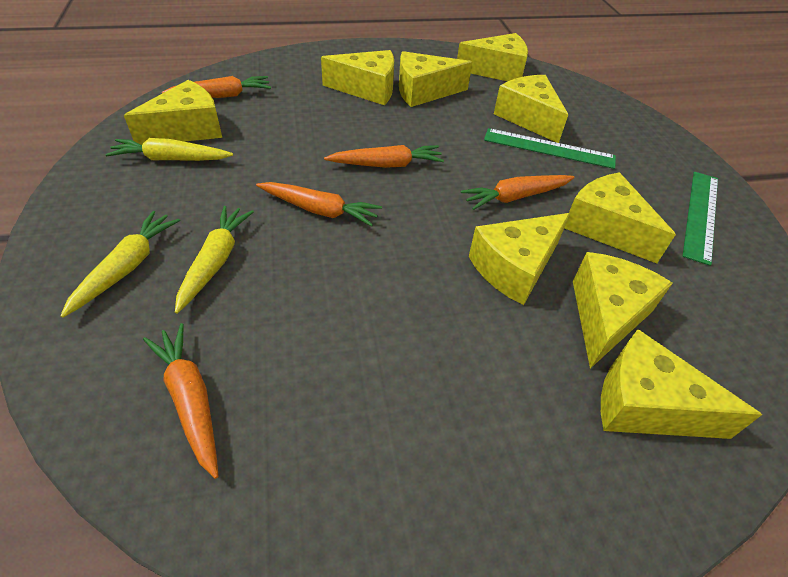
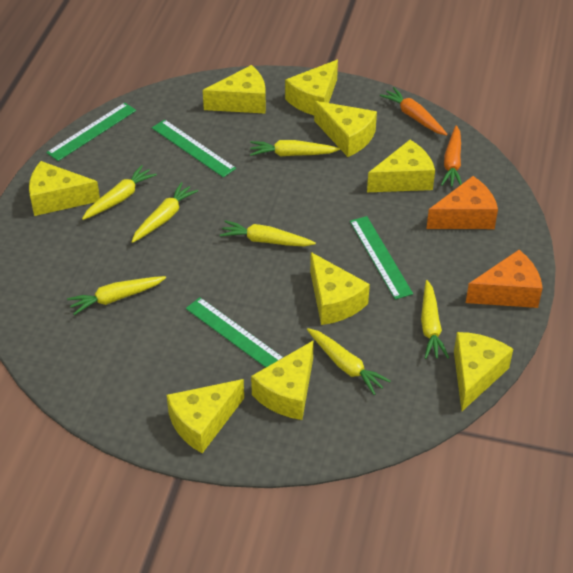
green ruler: [484,128,616,169] [683,172,718,266] = 2 -> [46,103,136,161] [152,119,236,177] [186,297,283,368] [350,216,413,300] = 4
orange carrot: [143,323,219,479] [162,76,271,98] [256,182,382,227] [324,145,444,168] [461,175,575,210] = 5 -> [380,87,448,136] [441,125,462,187] = 2
orange cheese: none = 0 -> [426,176,498,229] [466,250,543,308] = 2
yellow carrot: [60,211,180,318] [105,138,233,161] [175,206,254,314] = 3 -> [67,276,166,315] [82,165,157,220] [131,182,198,243] [220,220,316,246] [250,140,340,156] [307,328,391,395] [421,280,449,359] = 7

